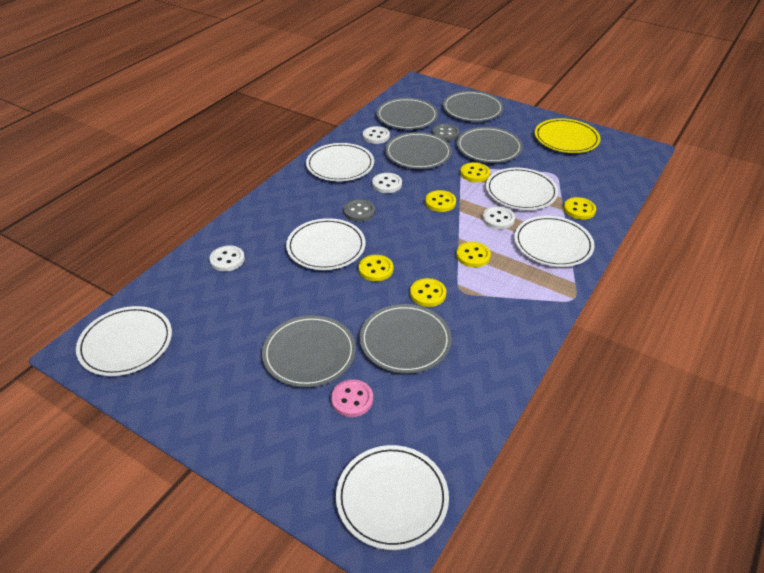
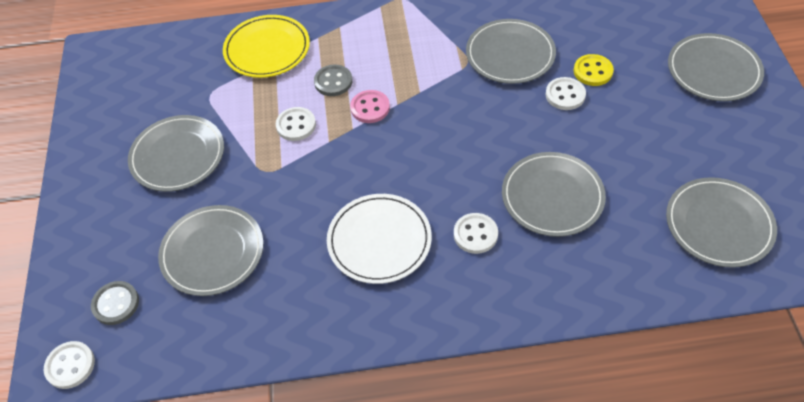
white plate: [76,306,172,376] [286,218,366,270] [306,143,374,181] [336,445,449,550] [486,168,558,210] [514,216,595,267] = 6 -> [327,194,432,284] = 1
yellow button: [359,255,393,281] [410,278,446,307] [425,190,456,212] [456,242,491,267] [460,162,490,182] [564,197,596,220] = 6 -> [574,54,614,86] = 1

